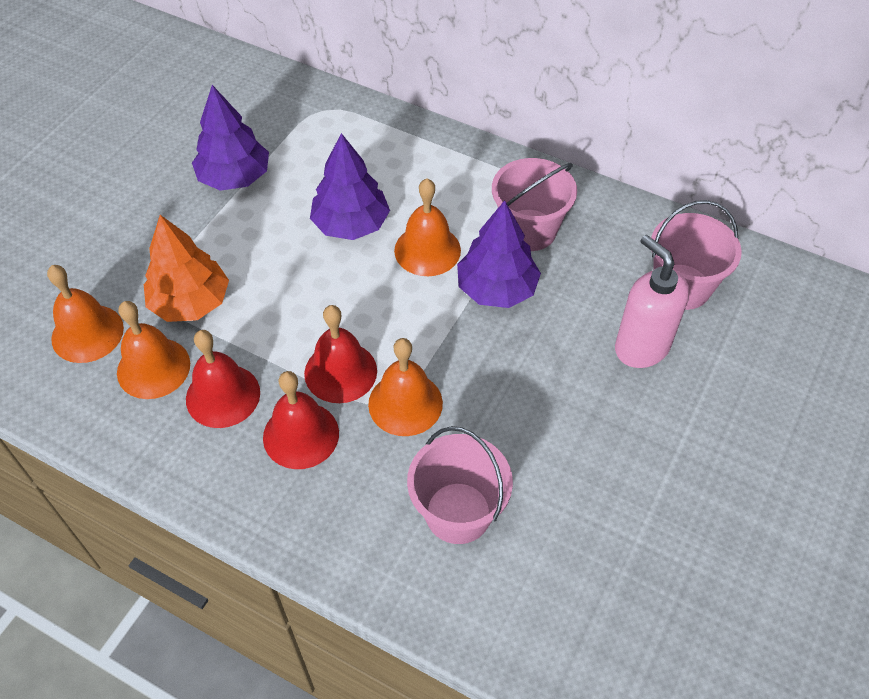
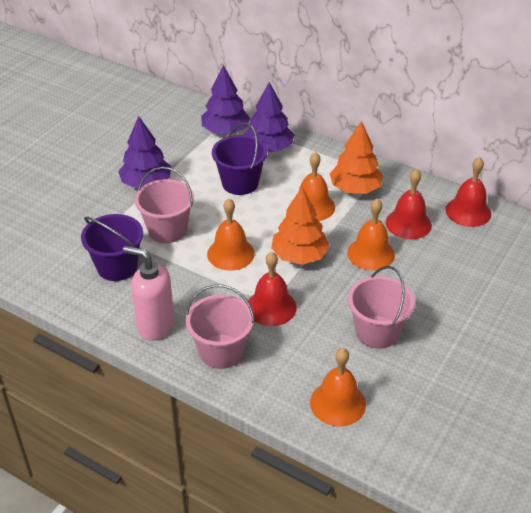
orange tree: [144,215,229,322] = 1 -> [271,187,330,265] [329,121,383,194] = 2
purple bucket: none = 0 -> [81,214,143,281] [212,123,267,195] = 2

